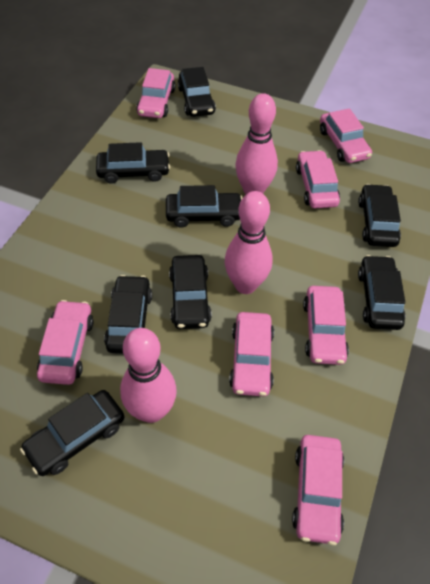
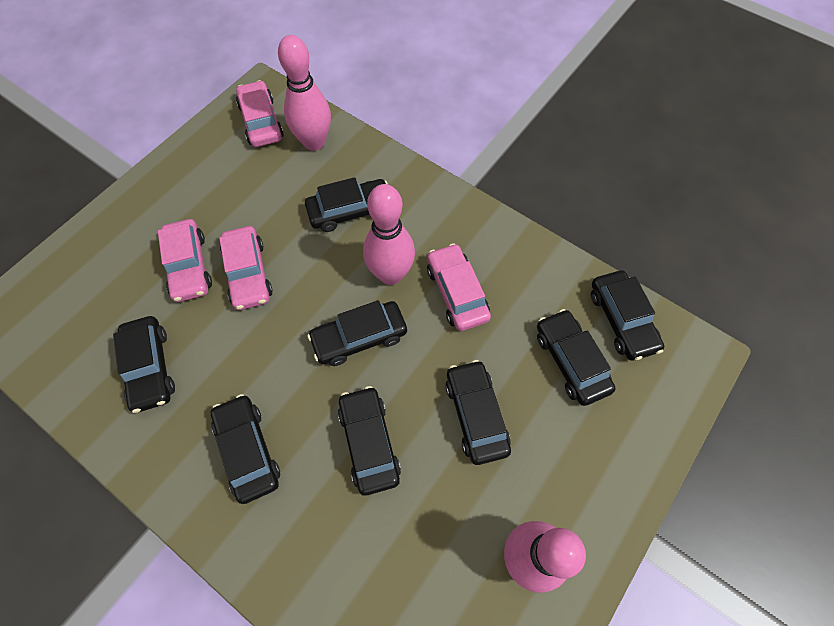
pink car: [37,300,94,385] [136,68,176,118] [229,312,274,396] [292,435,344,545] [296,150,340,208] [303,286,349,365] [320,108,372,163] = 7 -> [158,219,212,302] [219,226,273,310] [236,80,284,147] [427,243,491,331] = 4

